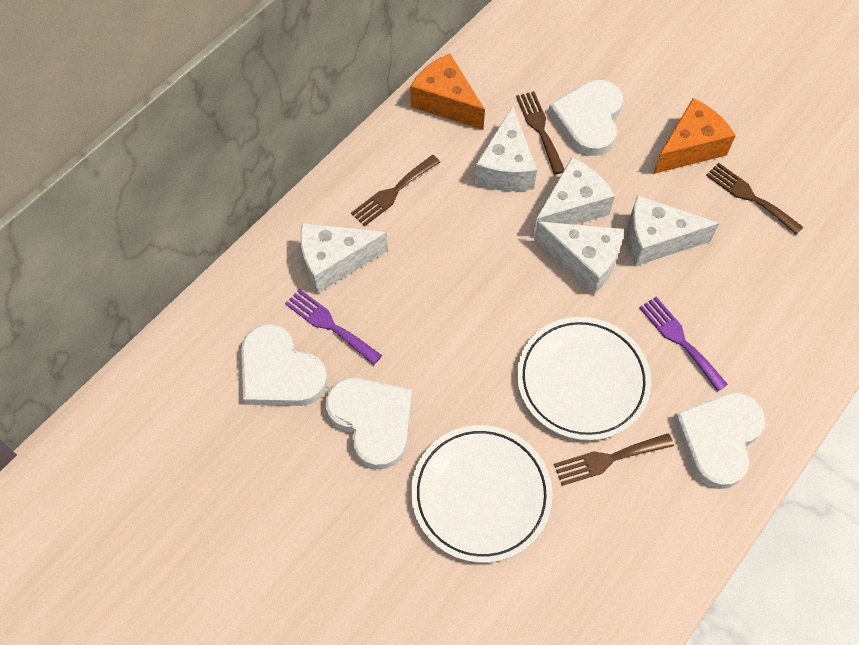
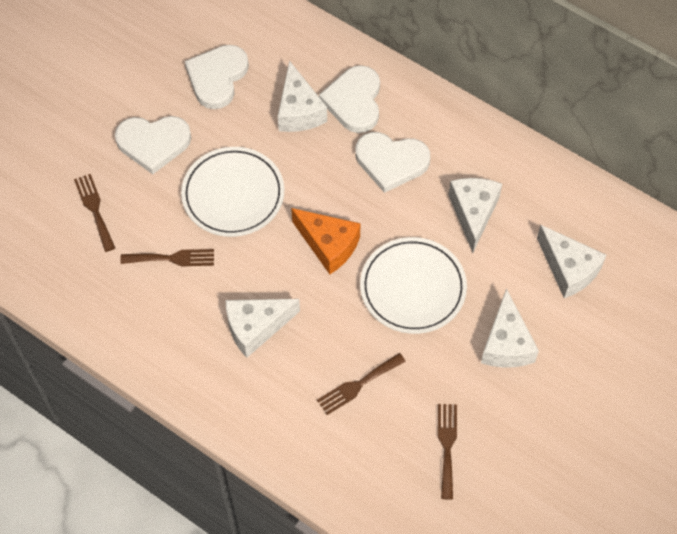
orange cheese: [410,54,485,130] [653,98,736,174] = 2 -> [291,208,361,274] = 1
purple fork: [285,289,382,365] [639,297,728,392] = 2 -> none = 0

